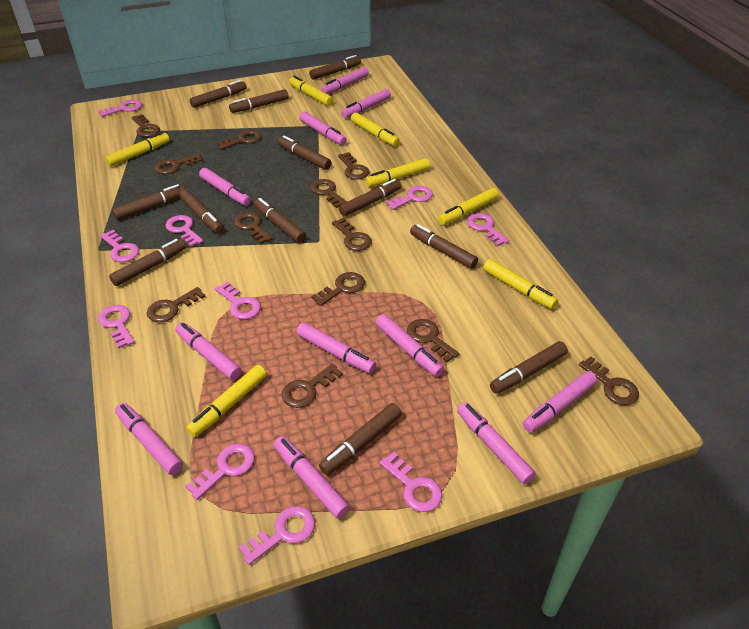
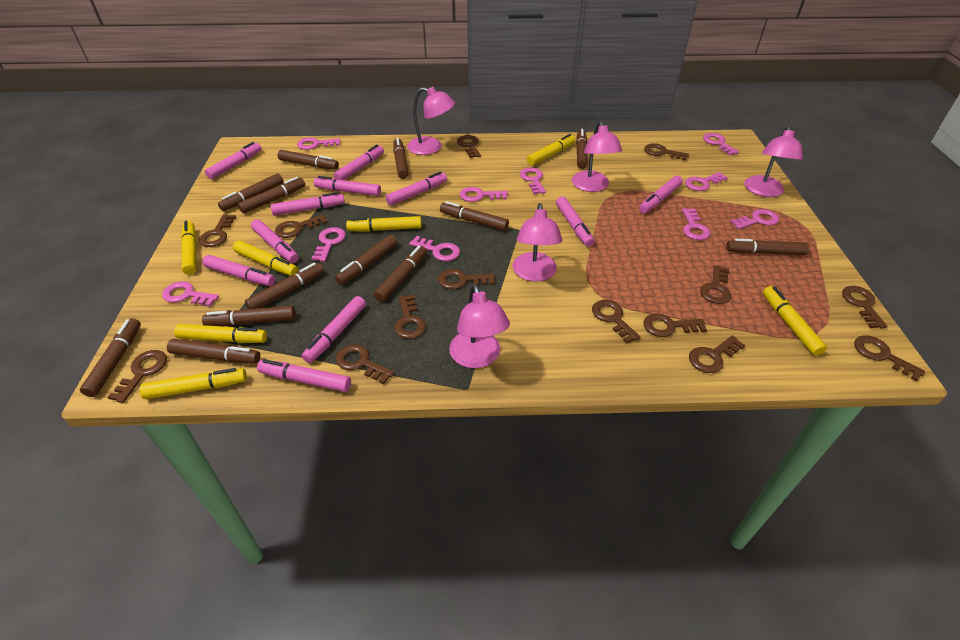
brown key: [132,114,160,137] [147,287,206,322] [154,154,203,174] [217,130,262,149] [234,212,273,244] [281,364,343,408] [311,179,347,208] [311,272,365,306] [332,218,372,251] [338,152,369,180] [407,319,460,362] [579,356,639,406] = 12 -> [107,350,167,403] [199,214,236,247] [275,214,327,238] [336,344,395,384] [394,295,426,339] [438,269,495,290] [457,135,481,158] [592,300,640,343] [643,313,707,337] [644,143,689,161] [689,335,745,373] [700,265,731,304] [842,286,887,329] [854,335,925,381] = 14
brown marker: [109,239,186,286] [112,184,185,220] [179,189,224,234] [190,80,247,108] [229,89,289,113] [254,198,306,243] [278,135,332,170] [309,55,361,80] [319,403,402,475] [339,179,401,216] [410,224,478,269] [490,341,568,394] = 12 -> [80,318,141,397] [167,339,260,364] [202,305,295,326] [218,173,284,211] [238,177,305,214] [245,263,324,309] [278,150,339,170] [335,235,398,285] [374,246,427,302] [393,138,409,179] [440,201,509,231] [576,129,588,169] [726,239,809,255] = 13
pink lamp: none = 0 -> [407,87,455,155] [449,284,510,368] [512,203,562,282] [572,121,622,192] [744,126,803,197] = 5

